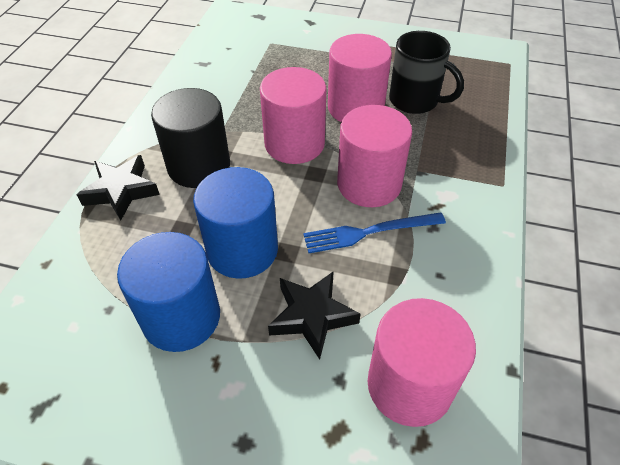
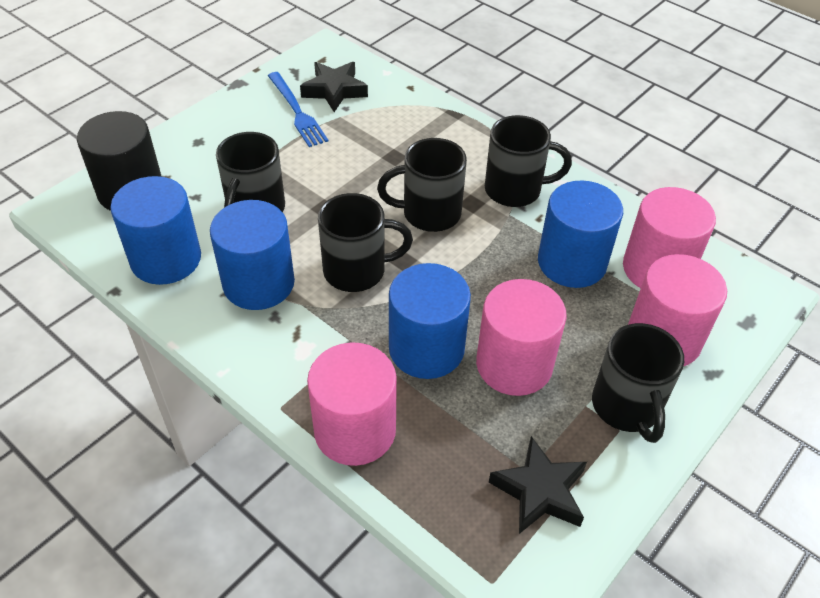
black mug: [389,31,464,114] = 1 -> [216,132,285,212] [318,193,413,292] [377,138,467,232] [485,115,572,207] [592,323,684,443] = 5
blue cylinder: [117,232,220,352] [193,167,278,279] = 2 -> [110,176,201,285] [210,200,295,310] [389,263,471,379] [538,181,623,288] = 4

